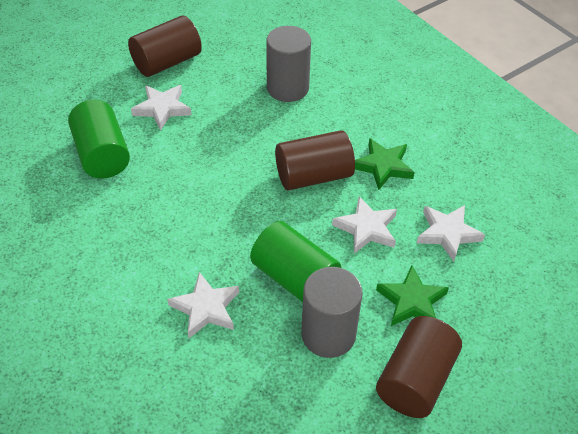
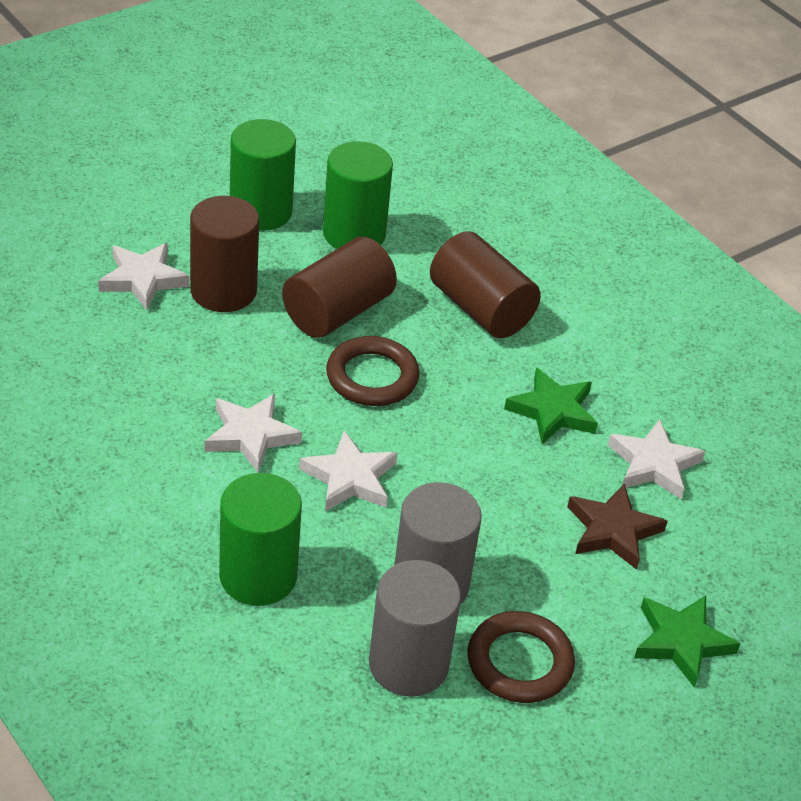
brown ring: none = 0 -> [326,336,420,406] [467,611,575,703] = 2
brown star: none = 0 -> [567,484,667,570] = 1
green cylinder: [68,100,130,179] [250,221,341,302] = 2 -> [219,473,302,606] [230,119,296,231] [323,141,393,249] = 3

